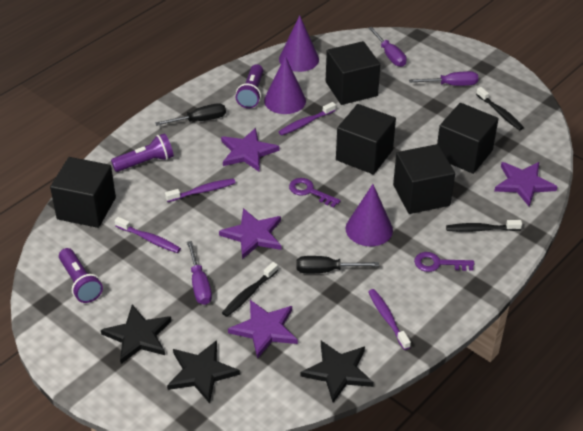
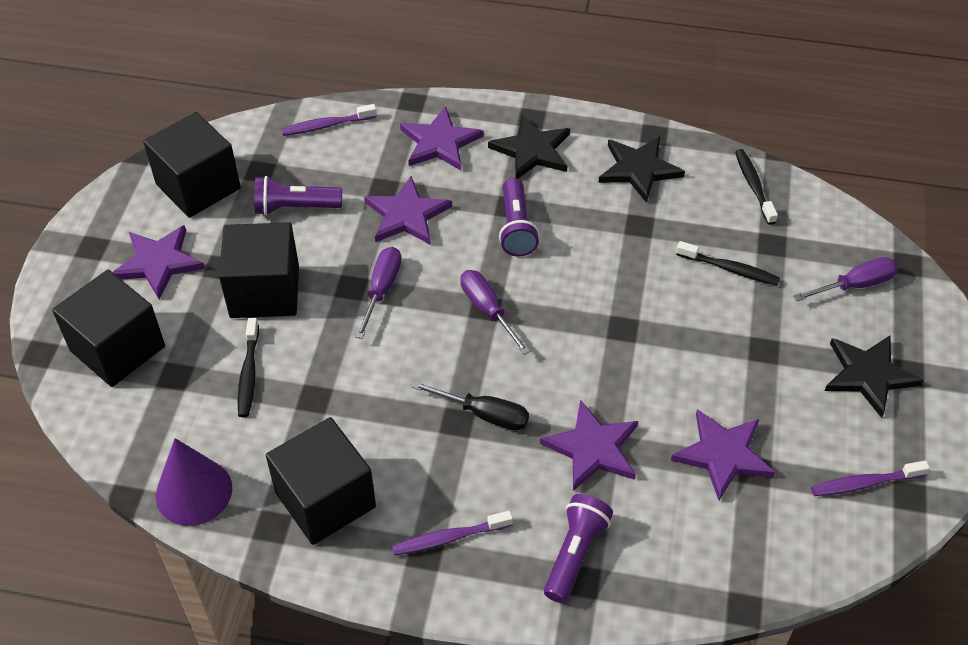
black cube: [50,157,116,228] [326,41,380,105] [336,104,396,174] [393,144,455,214] [437,103,499,174] = 5 -> [52,270,165,387] [143,112,241,218] [219,222,299,318] [266,417,376,545] = 4
black screwdriver: [155,103,226,126] [297,256,379,273] = 2 -> [412,381,529,431] = 1
purple cone: [264,56,306,114] [279,15,319,72] [346,184,393,246] = 3 -> [156,438,232,526] = 1
purple key: [289,178,341,207] [414,252,474,272] = 2 -> none = 0
purple star: [219,208,281,259] [221,128,279,172] [228,300,298,359] [494,162,558,206] = 4 -> [112,225,205,300] [364,176,452,245] [400,106,483,170] [540,400,638,491] [671,409,775,500] = 5
purple toothbrush: [115,217,181,253] [165,178,236,202] [278,102,336,136] [368,289,411,350] = 4 -> [281,104,377,136] [392,511,513,556] [811,460,930,496] = 3

